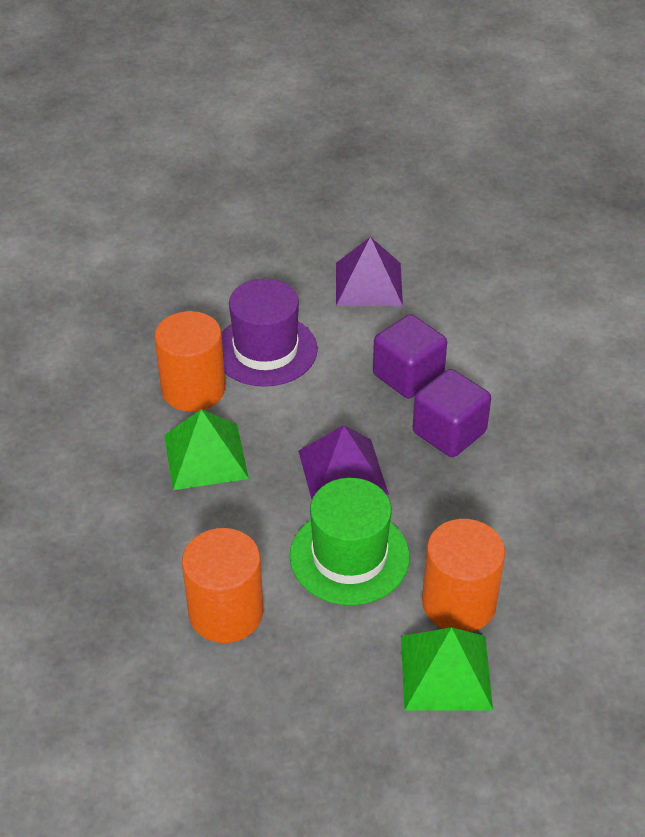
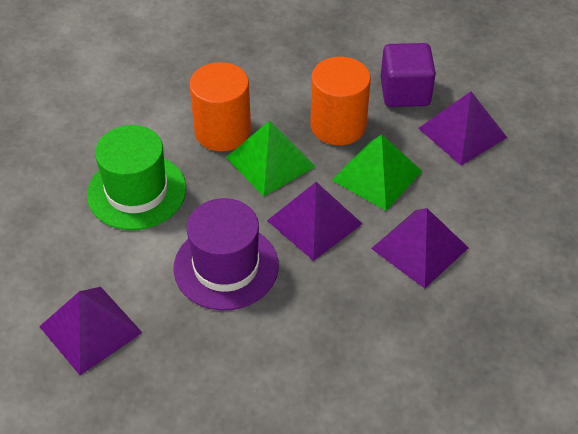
orange cylinder: [154,311,225,412] [182,528,263,643] [422,519,505,632] = 3 -> [189,62,251,151] [310,57,371,145] = 2
purple cube: [373,314,447,399] [412,369,491,457] = 2 -> [381,43,436,107] = 1
purple pyramid: [298,425,389,499] [336,237,403,306] = 2 -> [39,287,142,375] [267,182,362,261] [371,208,469,289] [418,91,507,165] = 4

